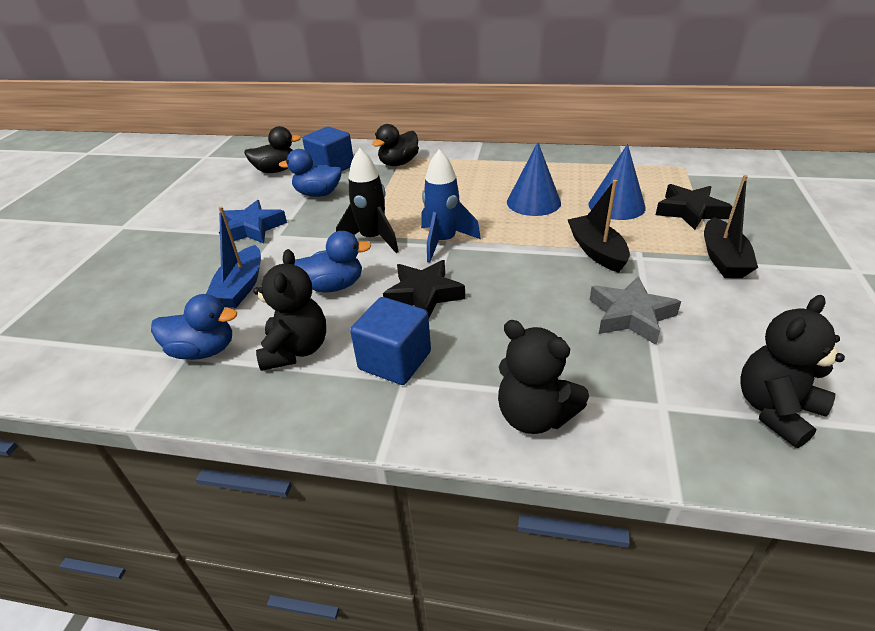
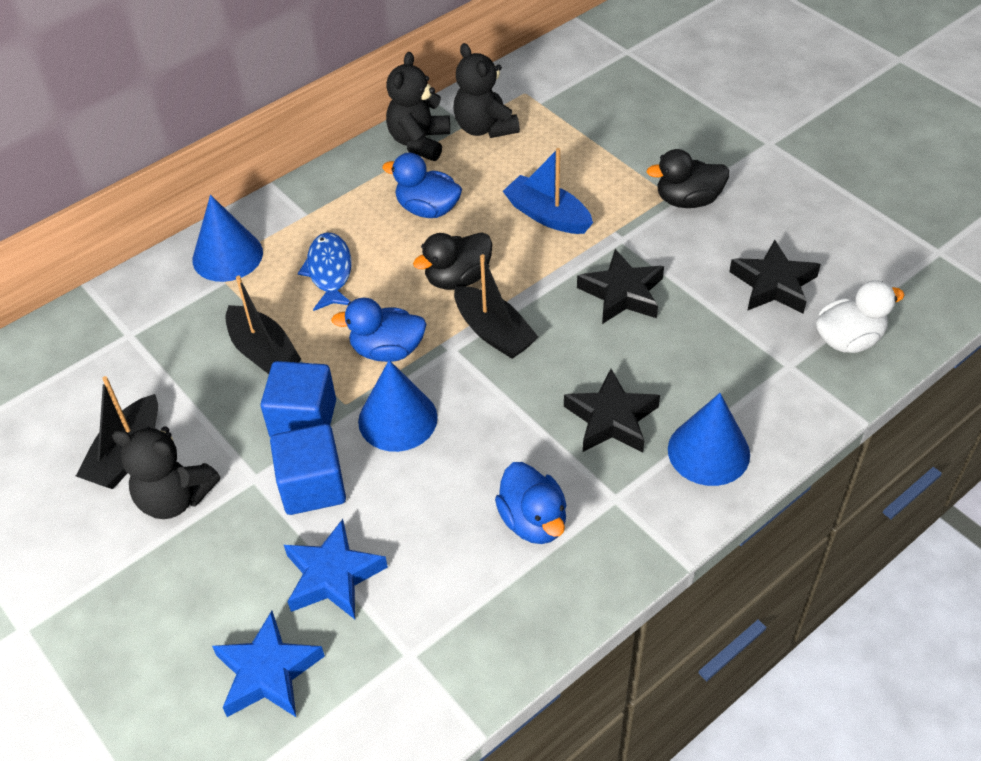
black boat: [568,180,630,273] [704,175,758,278] = 2 -> [76,376,158,489] [226,276,301,374] [454,254,539,359] = 3
black rocket: [336,148,399,253] = 1 -> none = 0
black star: [383,260,465,317] [656,184,733,230] = 2 -> [564,369,660,452] [577,249,664,324] [729,240,821,314] = 3
blue cone: [507,142,561,216] [588,144,646,220] = 2 -> [192,195,263,282] [358,360,438,452] [668,393,750,486] = 3
blue fish: none = 0 -> [298,232,351,311] = 1
blue rocket: [421,149,481,262] = 1 -> none = 0
blue star: [219,200,287,244] = 1 -> [212,611,325,717] [284,519,388,619] = 2
grey star: [590,276,681,345] = 1 -> none = 0
white duck: none = 0 -> [816,280,904,353] = 1

